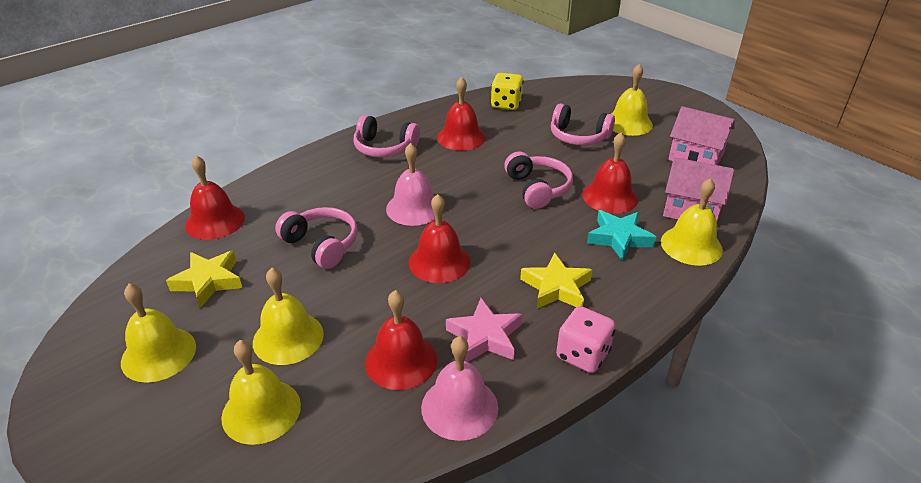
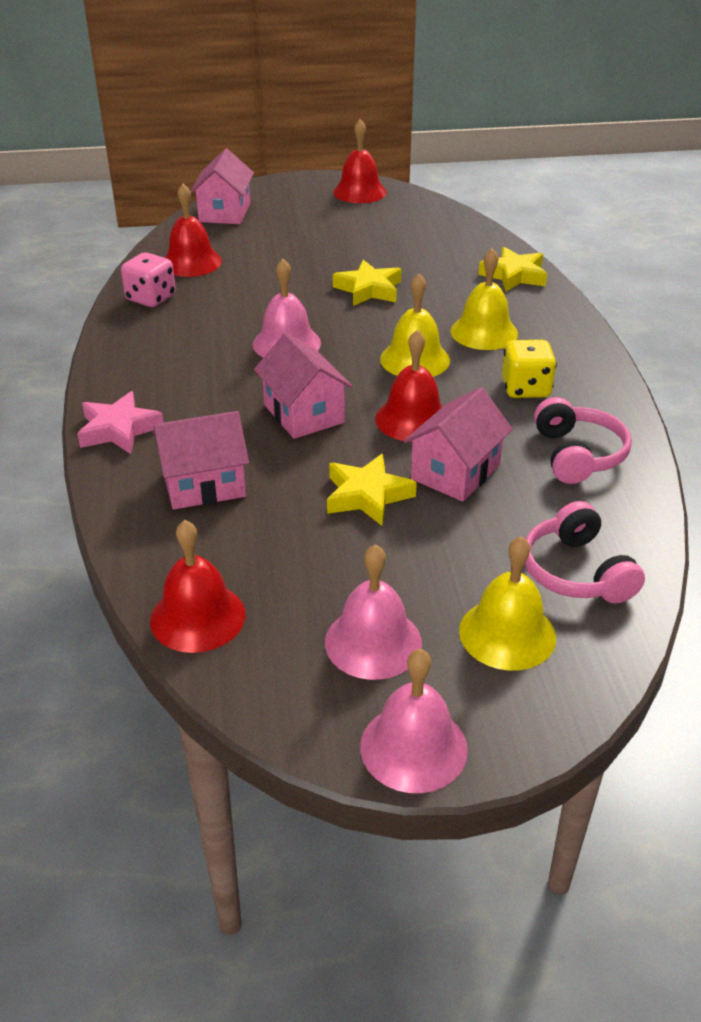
pink bell: [386,143,435,226] [421,336,498,441] = 2 -> [253,259,321,358] [325,544,422,680] [360,649,468,793] = 3
pink headphones: [275,207,358,269] [353,115,420,157] [504,152,573,209] [551,103,615,145] = 4 -> [525,501,645,603] [534,397,632,484] = 2
pink house: [663,157,734,221] [668,106,734,165] = 2 -> [153,411,249,510] [190,149,254,224] [254,333,353,439] [404,388,513,502] = 4
red bell: [185,156,245,240] [365,290,437,390] [409,194,470,283] [437,77,486,151] [582,132,638,214] = 5 -> [150,520,245,653] [164,184,222,277] [333,119,387,203] [375,330,443,442] = 4
turquoise star: [587,210,656,261] = 1 -> none = 0
yellow bell: [121,283,196,383] [221,340,301,445] [253,268,324,365] [611,64,653,136] [661,178,723,266] = 5 -> [380,274,450,377] [451,248,518,350] [459,536,556,671] = 3
yellow star: [166,250,242,308] [520,252,592,309] = 2 -> [327,454,417,526] [333,260,401,306] [478,247,547,292] = 3

